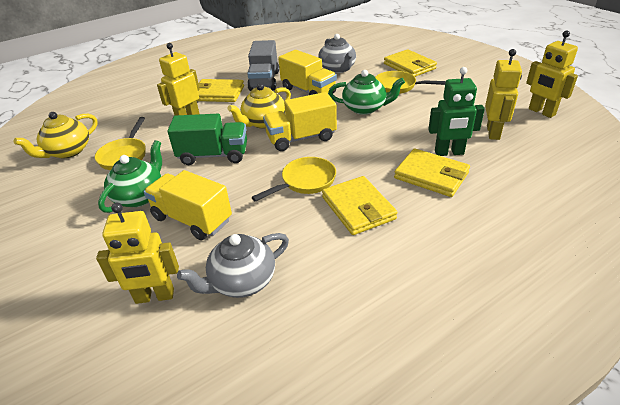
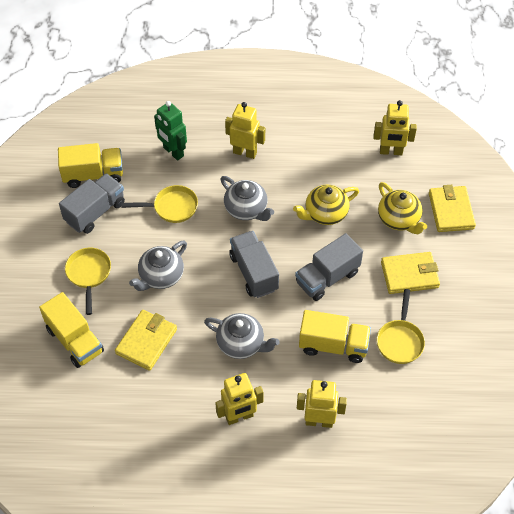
green teapot: [98,140,162,213] [328,70,405,115] = 2 -> none = 0
green truck: [167,114,247,165] = 1 -> none = 0
grey teapot: [177,233,289,298] [318,34,356,73] = 2 -> [129,240,187,291] [204,313,280,359] [220,176,274,221] = 3
grey truck: [247,40,279,91] = 1 -> [59,173,125,234] [229,231,279,298] [295,233,363,301] = 3
yellow wallet: [197,79,244,102] [322,176,397,235] [384,49,437,77] [394,149,470,197] = 4 -> [115,310,177,371] [381,252,440,294] [429,185,476,232] = 3

